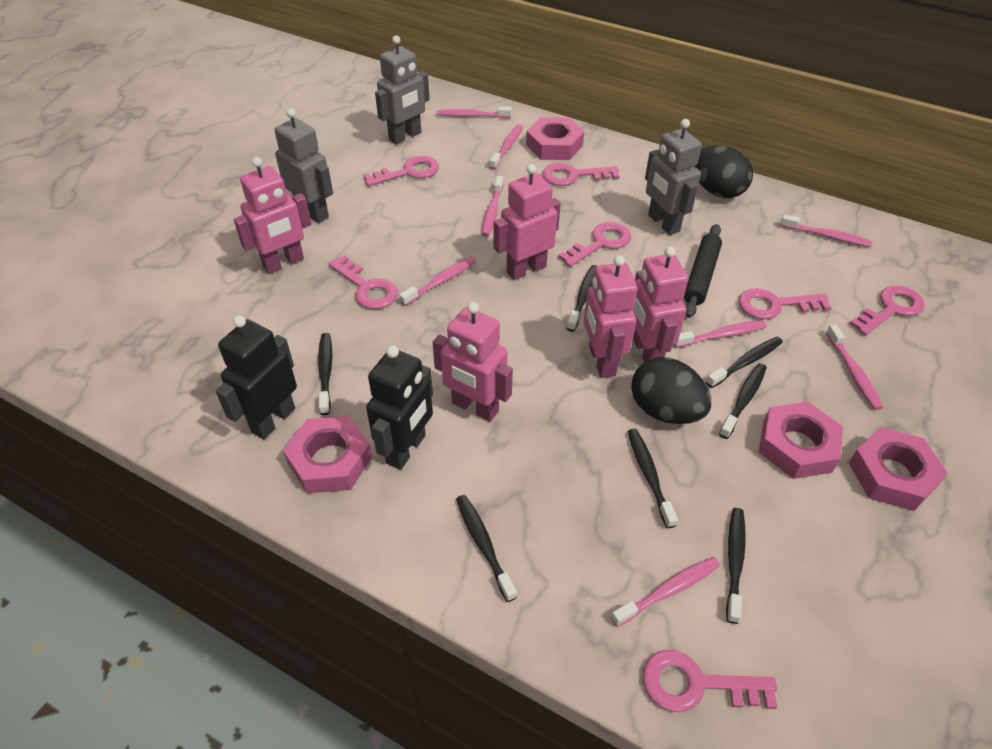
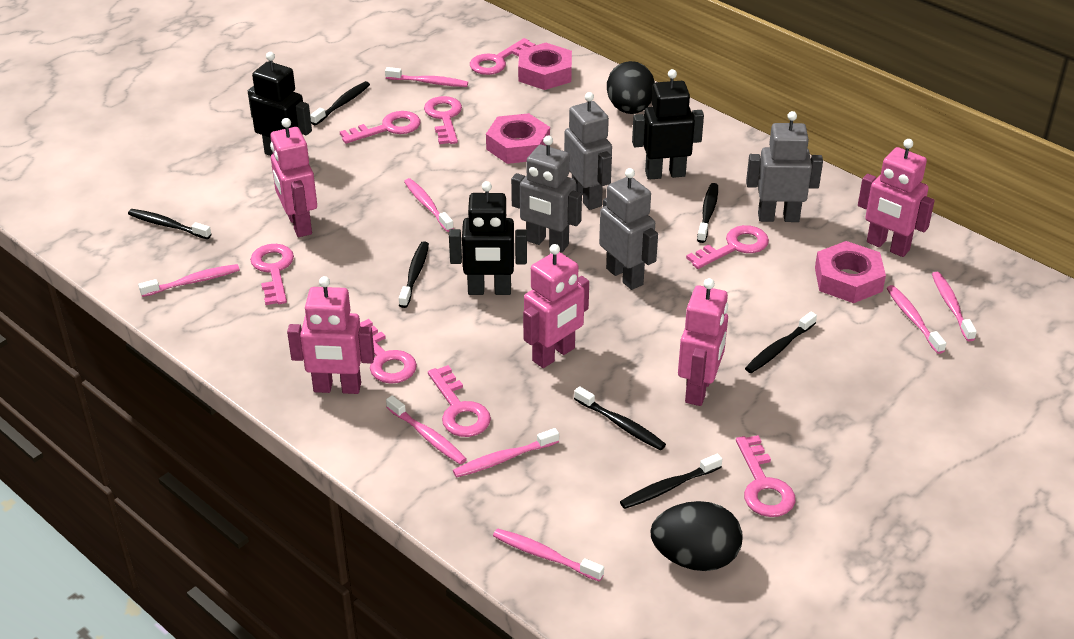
black robot: [216,315,297,439] [366,345,433,470] = 2 -> [248,52,312,156] [449,181,527,295] [632,69,704,180] = 3
black rolling pin: [684,224,722,318] = 1 -> none = 0
grey robot: [275,108,333,223] [375,35,430,145] [645,119,702,235] = 3 -> [511,136,582,252] [564,92,612,210] [599,168,658,290] [746,111,823,222] = 4
pink key: [329,255,398,309] [363,156,439,186] [543,163,619,186] [558,222,631,267] [643,650,777,712] [738,288,831,320] [849,286,925,336] = 7 -> [250,244,294,305] [340,111,421,144] [360,319,417,384] [424,96,462,144] [428,365,491,437] [470,38,536,75] [686,225,769,269] [736,435,795,517] = 8
pink nut: [283,416,372,494] [526,117,584,160] [759,402,843,479] [849,427,948,511] = 4 -> [486,113,550,164] [518,43,572,90] [815,241,886,303] = 3

